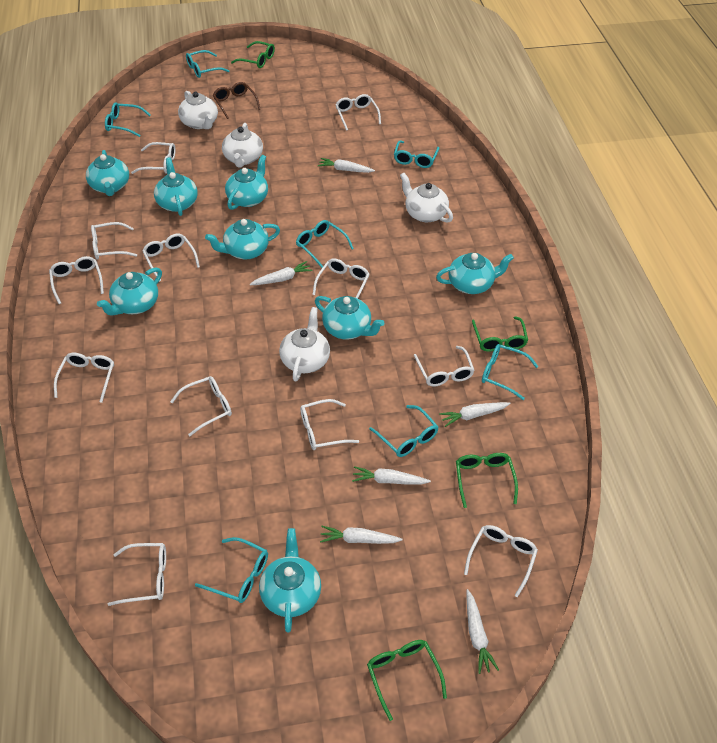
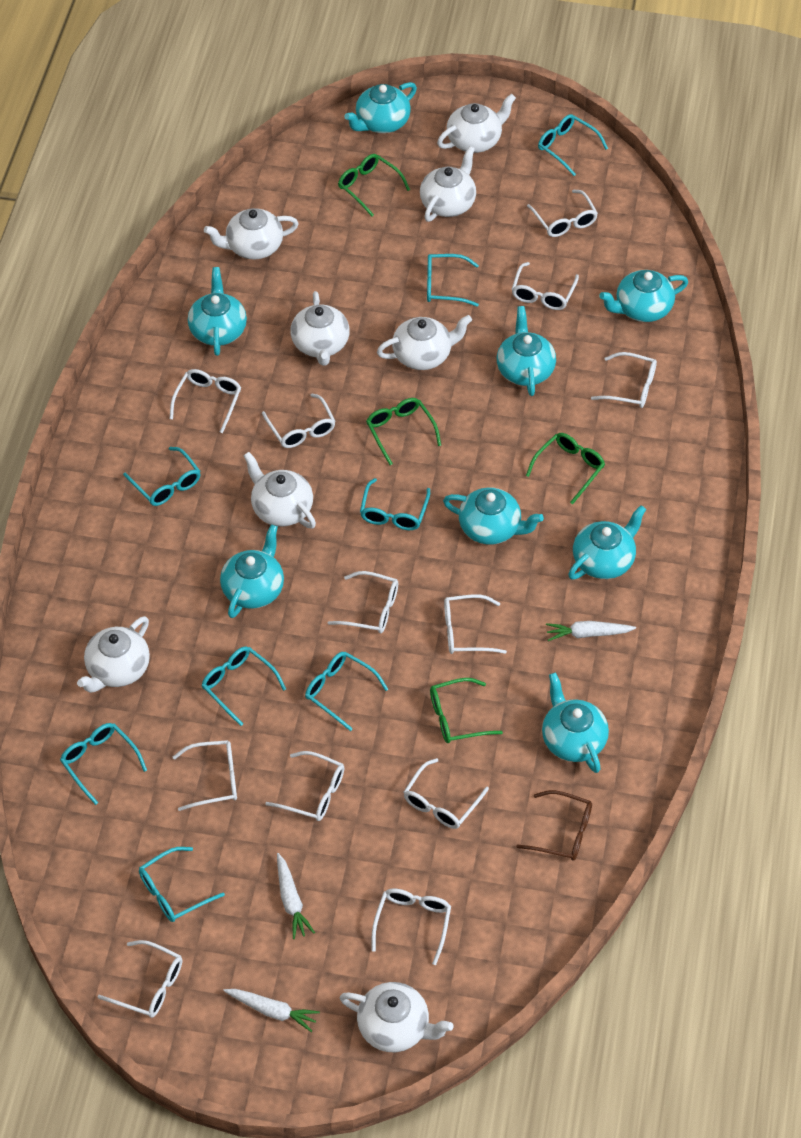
turquoise glasses: [105,102,151,137] [186,50,230,78] [195,537,268,603] [296,220,354,268] [369,405,438,457] [394,140,439,168] [482,344,538,400] = 7 -> [60,723,147,805] [123,447,201,506] [139,847,225,922] [201,646,286,726] [305,652,388,731] [360,478,430,530] [427,254,479,307] [538,114,608,176] = 8
white carrot: [250,261,313,285] [318,158,375,173] [320,526,403,544] [352,466,431,485] [439,402,511,427] [466,589,499,674] = 6 -> [223,989,320,1032] [277,853,315,939] [546,621,636,641] = 3
white teapot: [178,91,218,129] [222,123,263,168] [279,307,330,381] [400,173,453,223] = 4 -> [77,616,150,693] [204,208,299,259] [243,452,316,529] [290,291,350,366] [340,982,453,1052] [377,315,472,370] [420,146,476,222] [437,93,516,153] = 8

